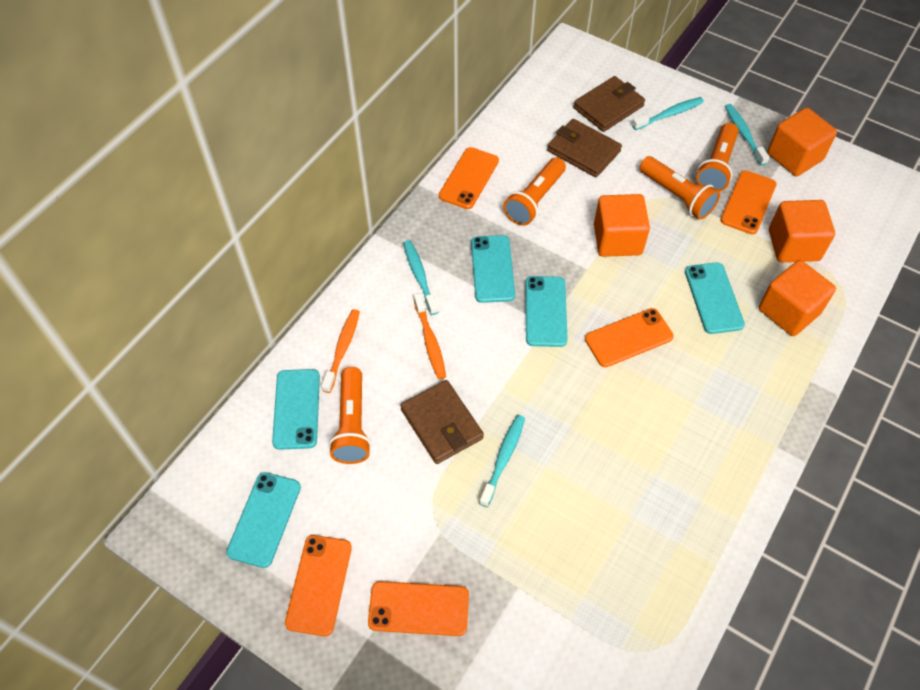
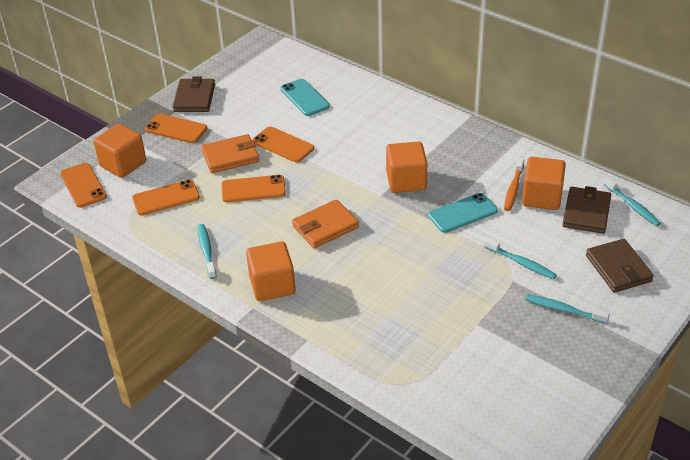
orange flashlight: [329,367,371,464] [503,157,566,226] [640,156,720,220] [696,123,739,192] = 4 -> none = 0
orange toothbrush: [321,309,360,393] [414,293,446,379] = 2 -> [504,158,525,211] = 1
orange wallet: none = 0 -> [201,134,259,173] [292,199,359,248] = 2
turquoise phone: [226,472,301,568] [272,369,320,450] [471,235,515,303] [525,276,568,347] [685,262,745,334] = 5 -> [280,79,330,116] [428,193,498,233] = 2

